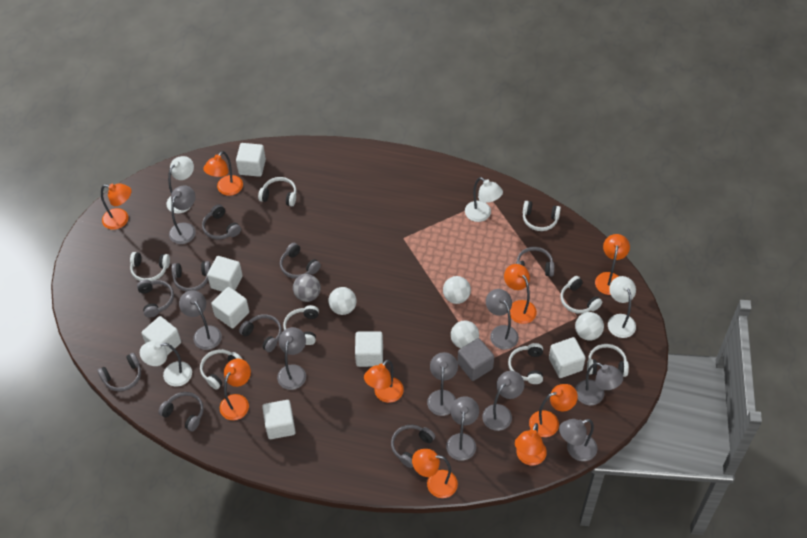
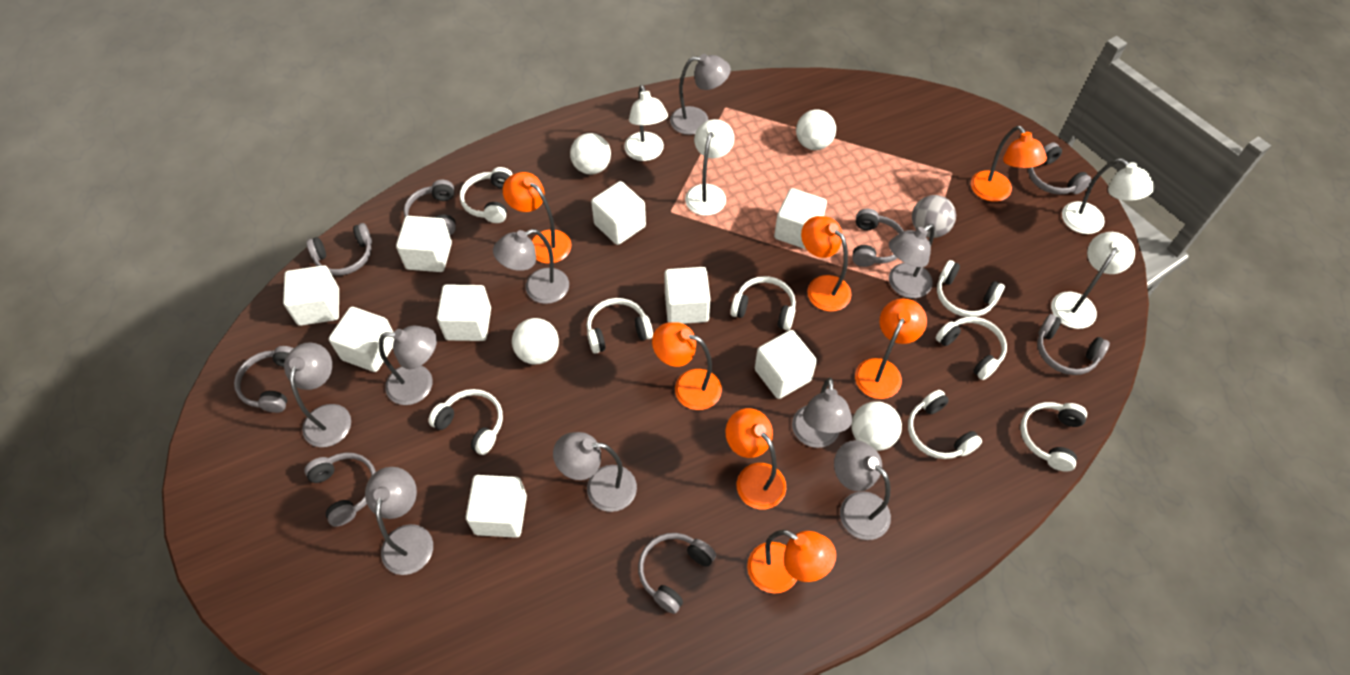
grey cube: [458,338,494,381] = 1 -> none = 0
grey headphones: [97,353,141,391] [137,280,174,318] [158,392,203,432] [171,261,211,292] [202,204,241,239] [239,314,282,352] [280,243,321,279] [391,425,435,468] [516,247,554,277] = 9 -> [234,346,294,413] [304,452,376,527] [306,223,372,275] [404,180,456,235] [638,533,716,614] [852,209,904,267] [1028,142,1092,195] [1037,314,1110,375] = 8
orange lamp: [101,183,131,230] [203,151,243,196] [220,359,251,420] [364,360,404,403] [412,449,458,498] [504,264,537,324] [515,423,547,465] [529,384,578,437] [595,234,630,295] = 9 -> [503,172,571,264] [652,322,722,410] [726,408,786,509] [747,530,836,594] [801,216,852,312] [855,298,927,399] [971,126,1047,202] = 7
white cube: [142,316,181,355] [207,256,243,292] [211,287,249,328] [236,143,266,177] [262,400,295,439] [355,331,383,367] [549,337,586,378] = 7 -> [283,265,339,326] [329,307,394,372] [396,216,452,272] [437,284,491,341] [466,475,527,538] [591,181,646,245] [664,267,710,324] [755,330,817,399] [774,188,827,250] = 9

